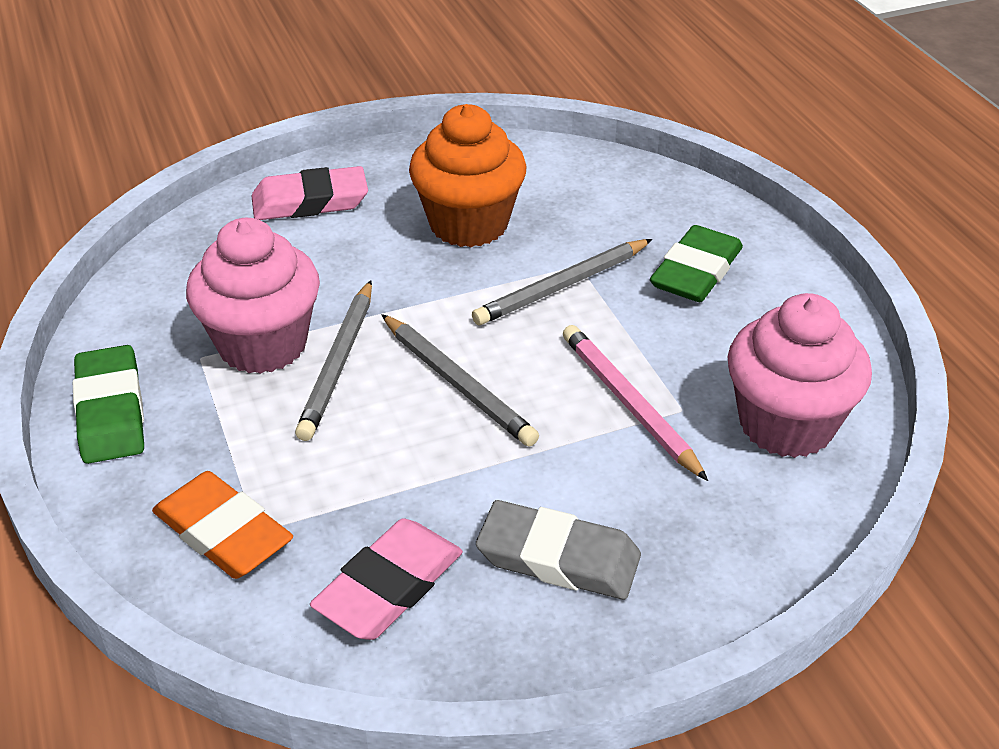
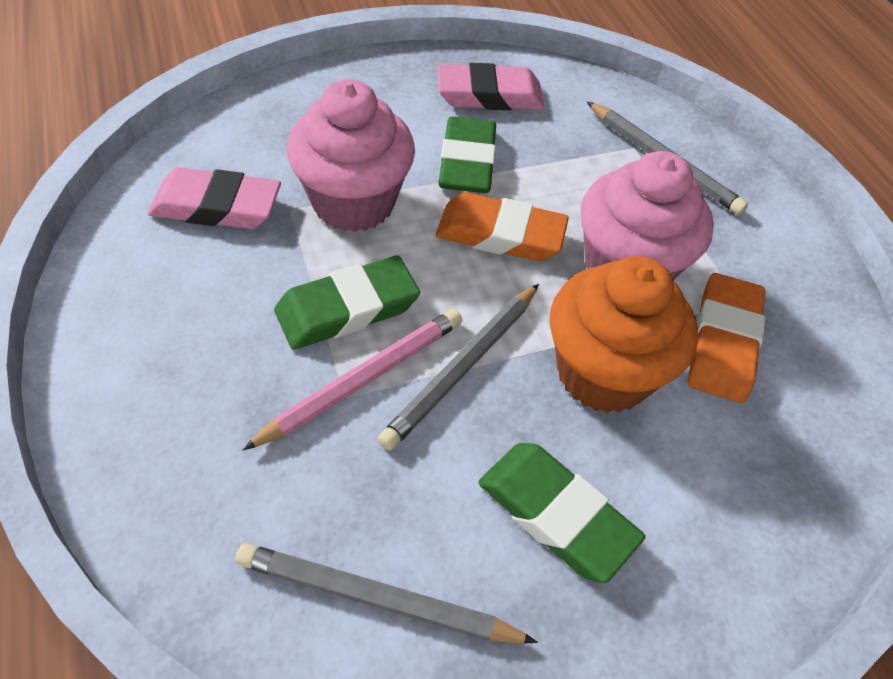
green eraser: [73,345,144,464] [650,225,743,302] = 2 -> [274,255,420,350] [439,116,496,193] [478,443,645,583] = 3
grey eraser: [476,500,641,600] = 1 -> none = 0
orange eraser: [152,471,293,579] = 1 -> [436,192,569,261] [688,273,766,403] = 2

